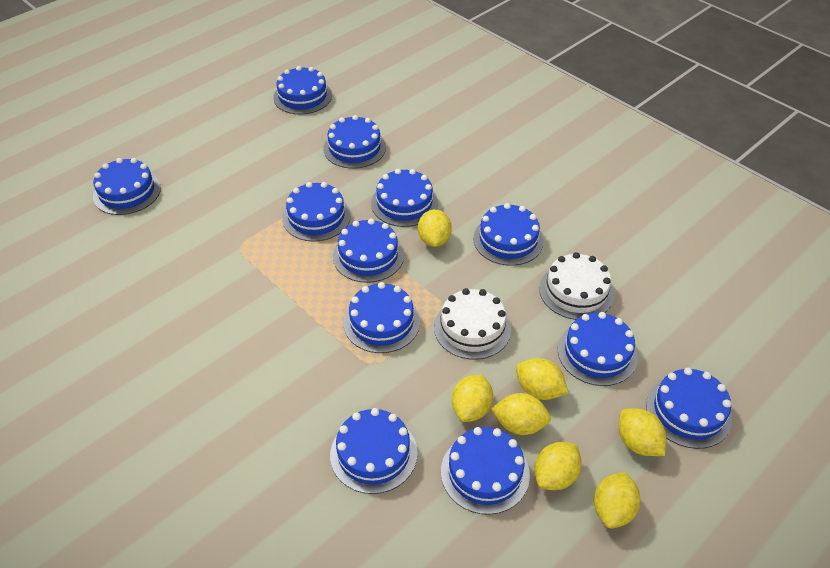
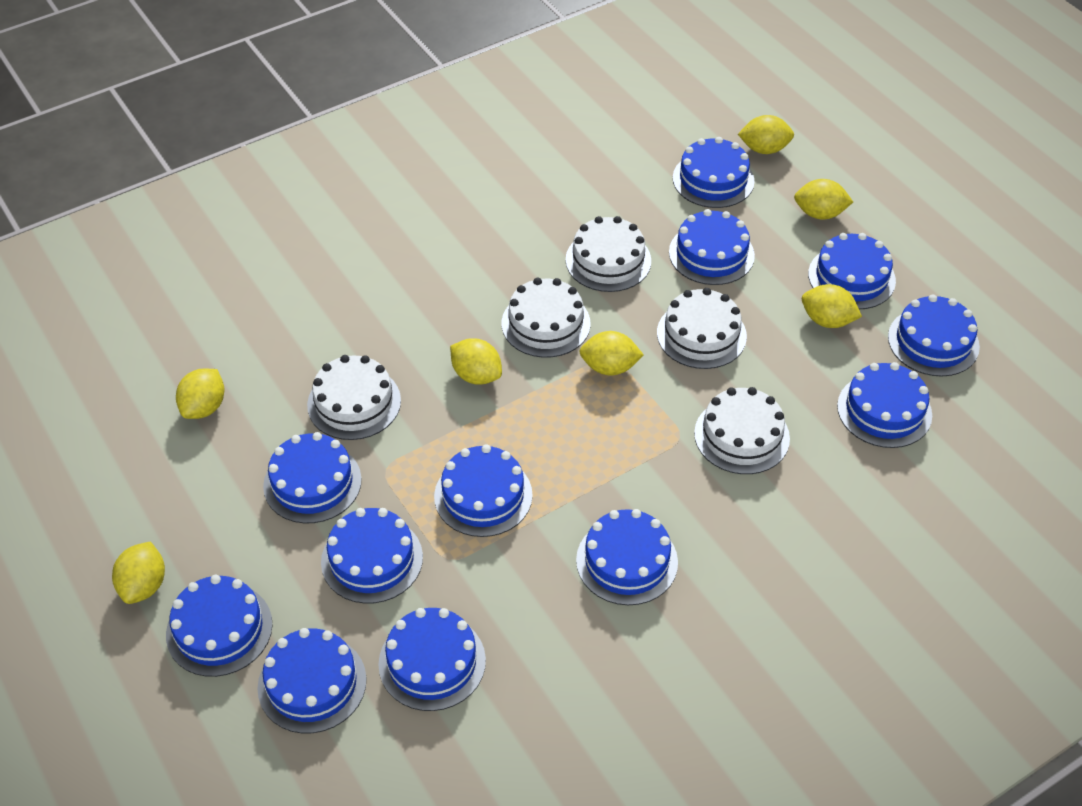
white cake: [434,288,511,359] [539,252,614,320] = 2 -> [307,355,401,440] [502,278,591,358] [566,216,651,292] [657,288,747,369] [694,387,790,474] = 5

